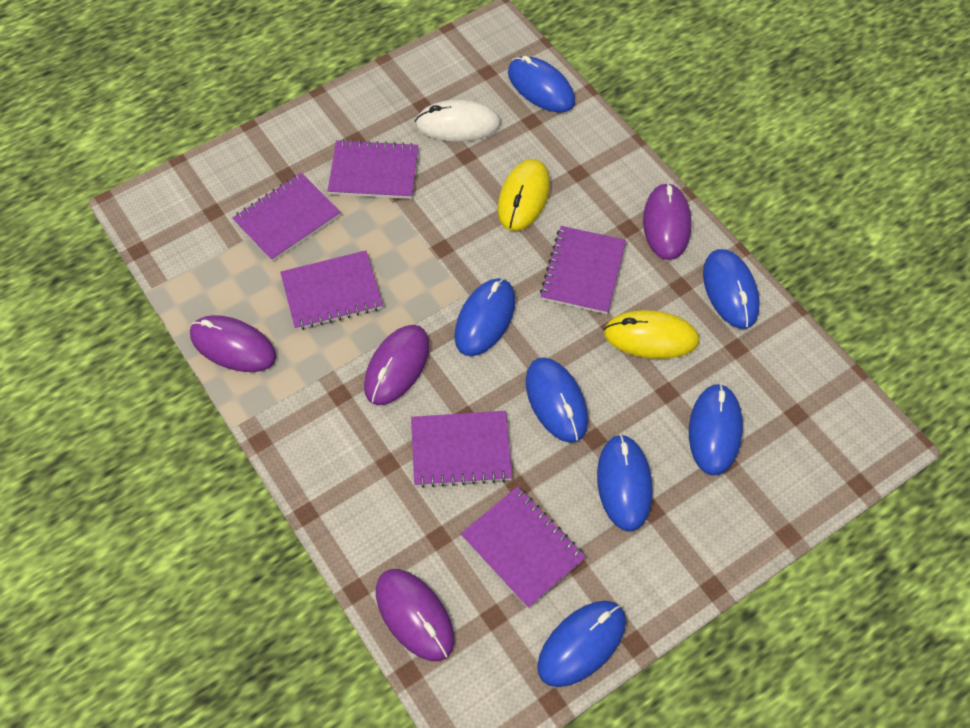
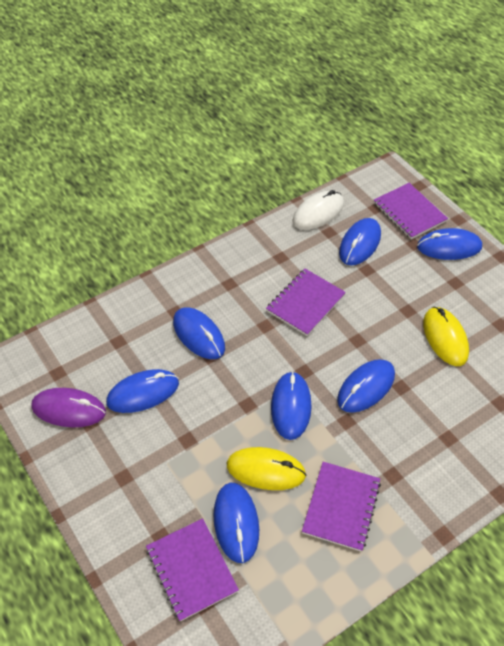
purple mouse: [190,315,276,372] [364,325,430,405] [376,569,454,661] [643,182,691,260] = 4 -> [31,388,106,427] = 1
purple notebook: [232,173,341,262] [280,250,383,330] [328,139,418,199] [411,411,512,488] [461,486,586,608] [540,226,626,314] = 6 -> [146,518,239,622] [266,269,346,336] [302,462,381,552] [374,183,448,239] = 4

